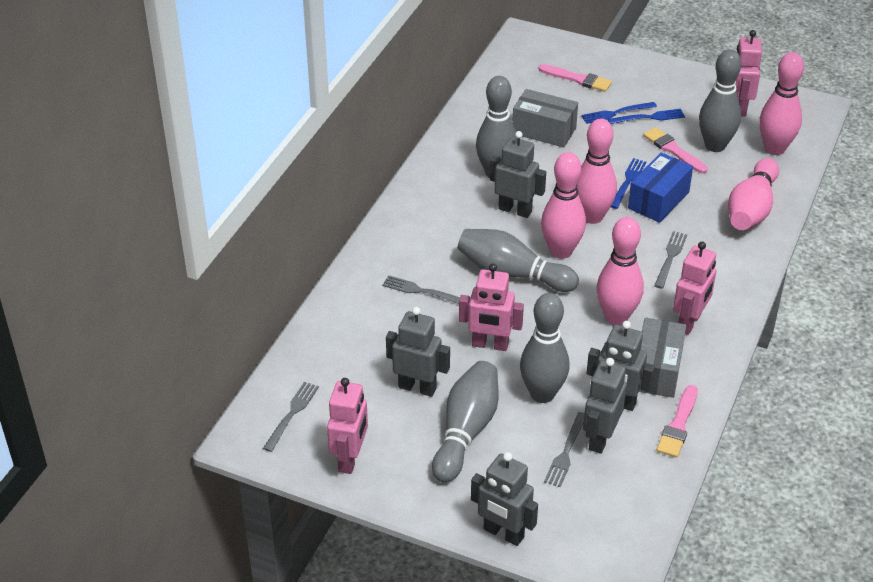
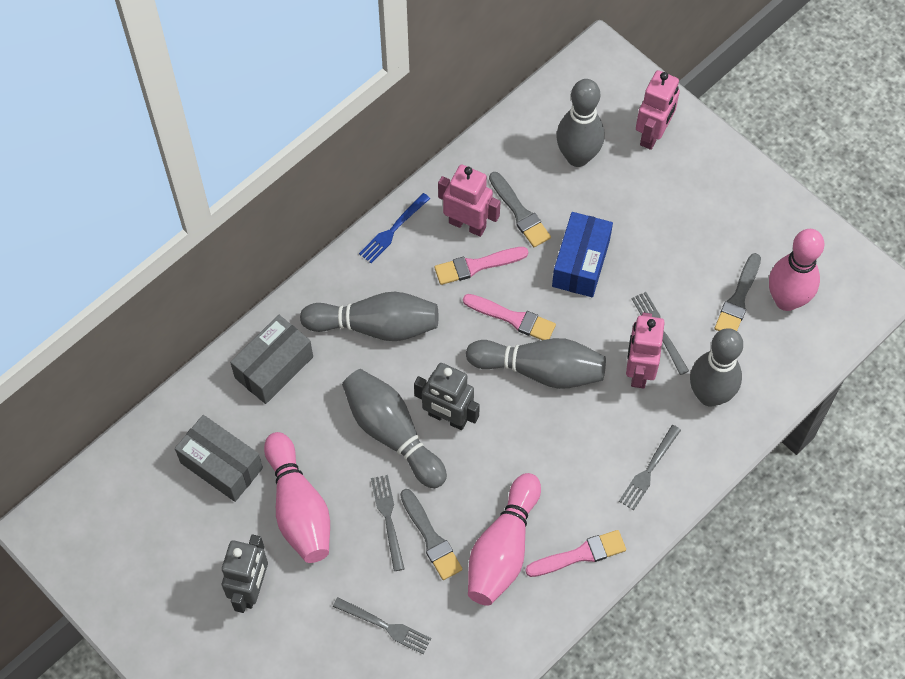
blue fork: [581,102,657,124] [608,109,685,124] [611,158,646,209] = 3 -> [359,193,430,263] = 1
grey brush: none = 0 -> [400,489,462,580] [489,172,551,247] [715,253,761,331] = 3
grey robot: [386,307,450,397] [471,452,538,546] [490,131,546,218] [583,358,627,454] [587,321,655,411] = 5 -> [222,535,268,613] [414,363,480,430] = 2
pink bowling pin: [541,152,586,259] [577,119,617,224] [596,217,644,325] [728,158,779,230] [759,52,804,155] = 5 -> [264,432,330,563] [468,473,541,606] [769,229,824,311] = 3
pink robot: [327,378,368,474] [459,264,524,351] [673,242,716,335] [735,30,762,117] = 4 -> [438,164,501,237] [626,313,665,389] [636,70,680,150] = 3

